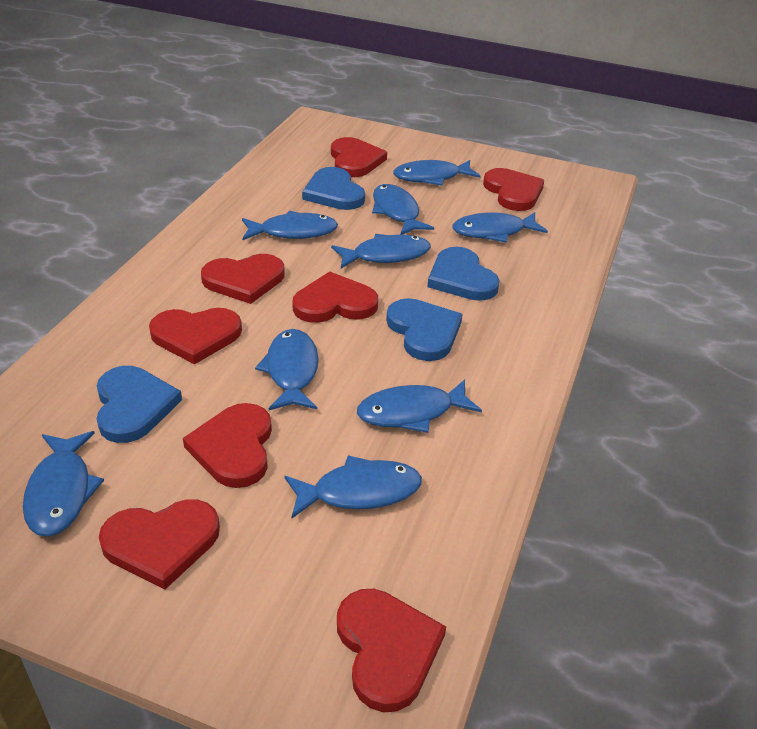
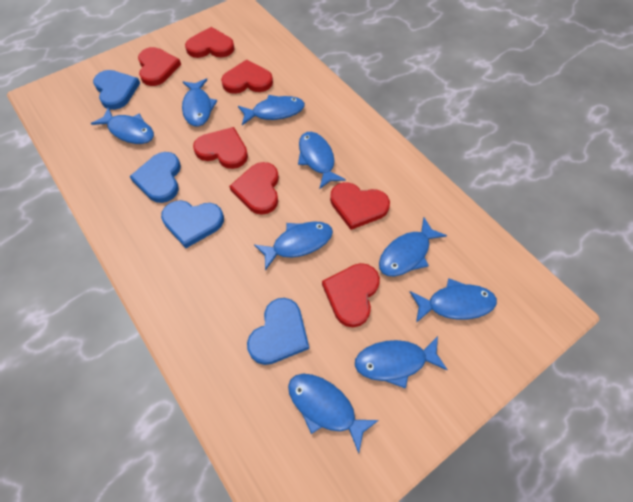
red heart: [99,499,220,589] [149,308,242,364] [183,403,272,488] [201,254,285,304] [292,272,378,323] [331,137,387,177] [337,589,446,712] [483,168,544,211] = 8 -> [138,47,181,86] [185,27,235,58] [193,127,248,169] [221,59,273,94] [229,162,279,215] [322,263,380,327] [330,182,390,230] = 7

